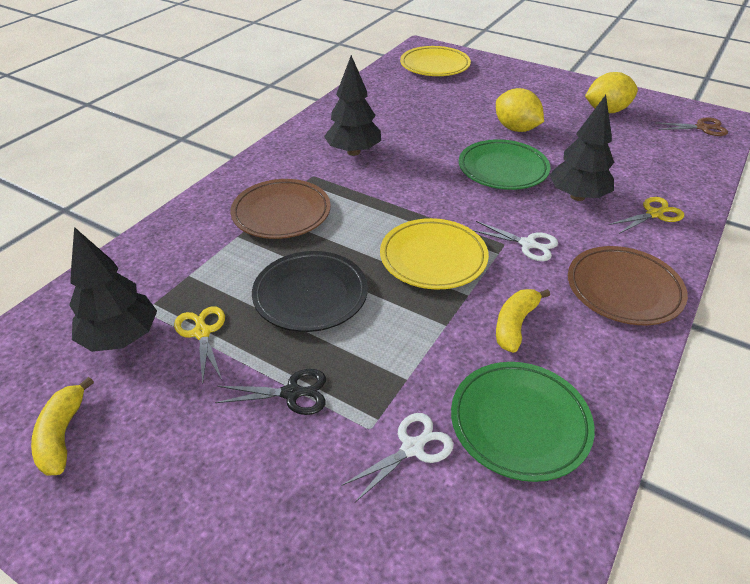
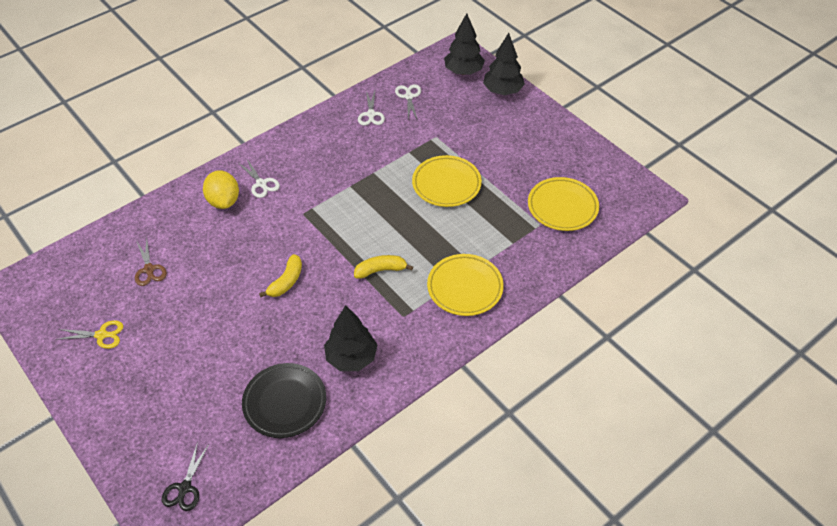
brown plate: [231,179,331,239] [568,246,688,325] = 2 -> none = 0
green plate: [451,362,595,482] [459,139,550,190] = 2 -> none = 0
white scissors: [341,413,454,502] [473,221,558,261] = 2 -> [238,159,280,198] [358,91,385,126] [395,84,421,121] = 3
yellow lemon: [496,88,544,132] [585,72,638,113] = 2 -> [203,170,239,209] = 1
yellow plate: [380,218,489,290] [400,46,471,76] = 2 -> [412,155,482,207] [427,254,504,316] [528,177,599,231] = 3
yellow scissors: [174,306,225,384] [609,197,684,234] = 2 -> [55,320,123,349] = 1

